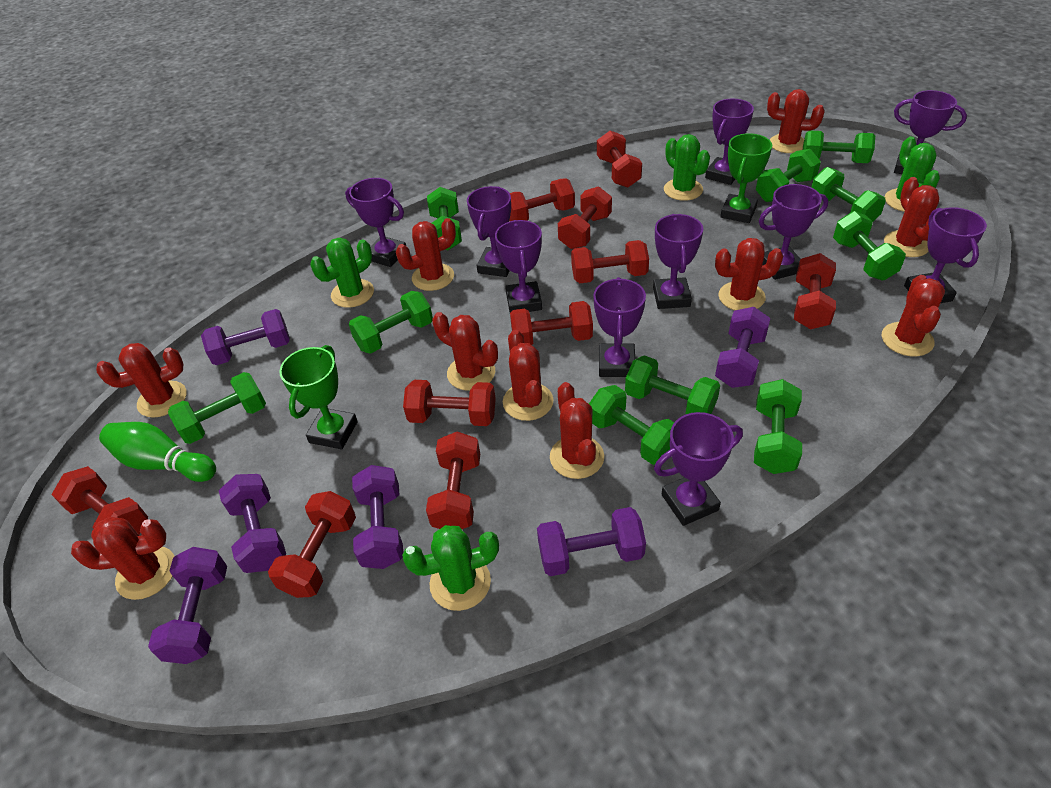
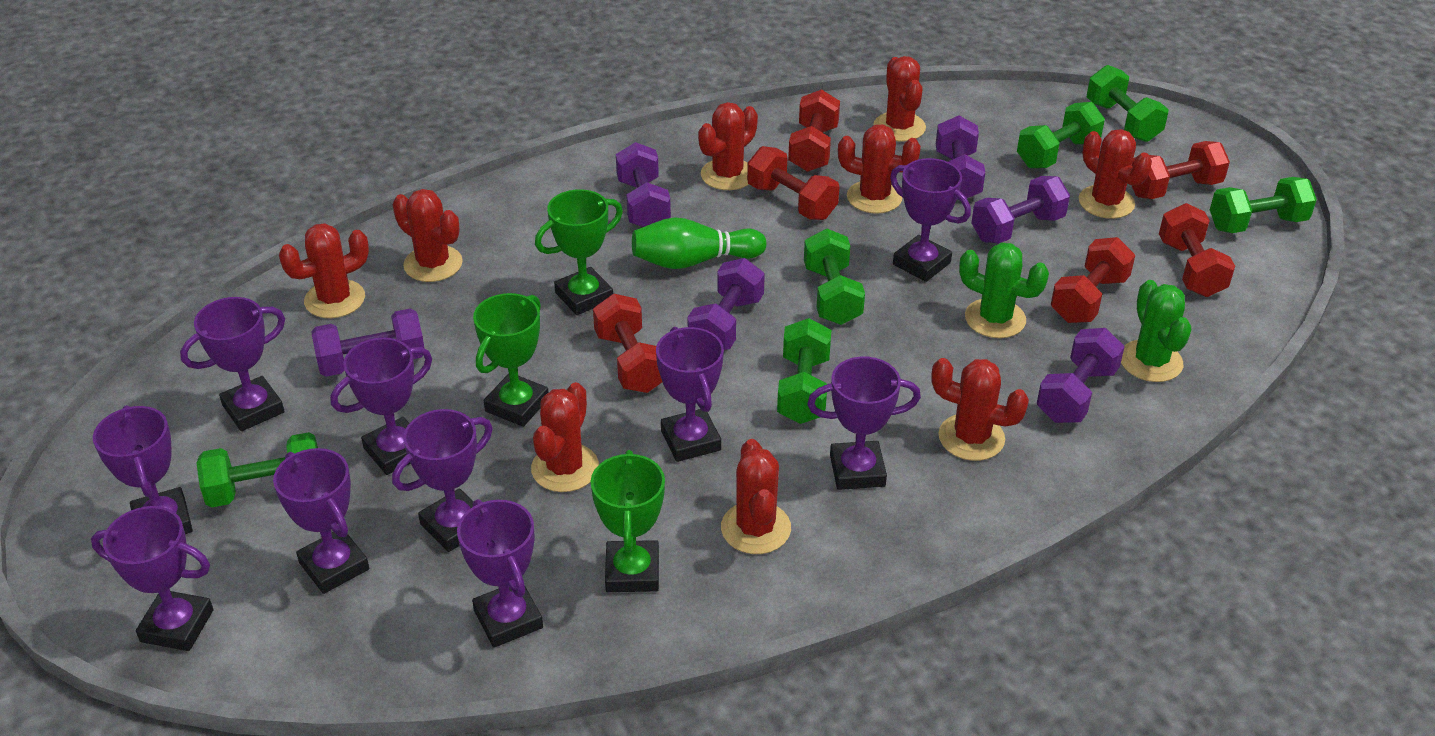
green cactus: [310,238,374,308] [402,525,499,611] [664,134,710,201] [885,136,940,212] = 4 -> [959,243,1049,338] [1121,280,1191,382] = 2
green dumbbell: [168,372,266,444] [349,291,433,354] [427,187,462,250] [589,385,674,465] [625,355,720,414] [754,379,802,474] [756,149,821,202] [803,131,875,163] [811,167,886,221] [833,211,906,280] = 10 -> [196,432,318,508] [777,318,831,424] [804,229,865,325] [1017,102,1105,168] [1087,65,1169,142] [1210,177,1317,233] = 6
green trophy: [279,345,358,449] [720,133,772,223] = 2 -> [473,293,549,427] [535,189,623,315] [591,450,665,592] = 3
red cactus: [71,517,175,600] [96,343,187,418] [396,218,456,291] [432,312,498,391] [503,330,554,421] [550,382,604,479] [715,238,783,310] [767,89,825,153] [882,275,945,357] [884,177,939,257] = 10 -> [279,223,369,318] [393,189,463,282] [531,382,599,492] [698,102,758,190] [721,439,791,554] [838,124,921,214] [873,56,926,142] [931,358,1029,461] [1079,129,1152,219] = 9
red dumbbell: [52,466,148,534] [268,491,356,598] [403,380,496,426] [426,432,480,529] [509,178,575,221] [510,301,593,345] [558,186,612,249] [571,240,649,283] [597,130,642,188] [794,253,836,329] = 10 -> [593,294,662,393] [747,146,839,220] [788,89,840,172] [1051,237,1135,323] [1132,141,1230,199] [1159,203,1235,297] = 6

